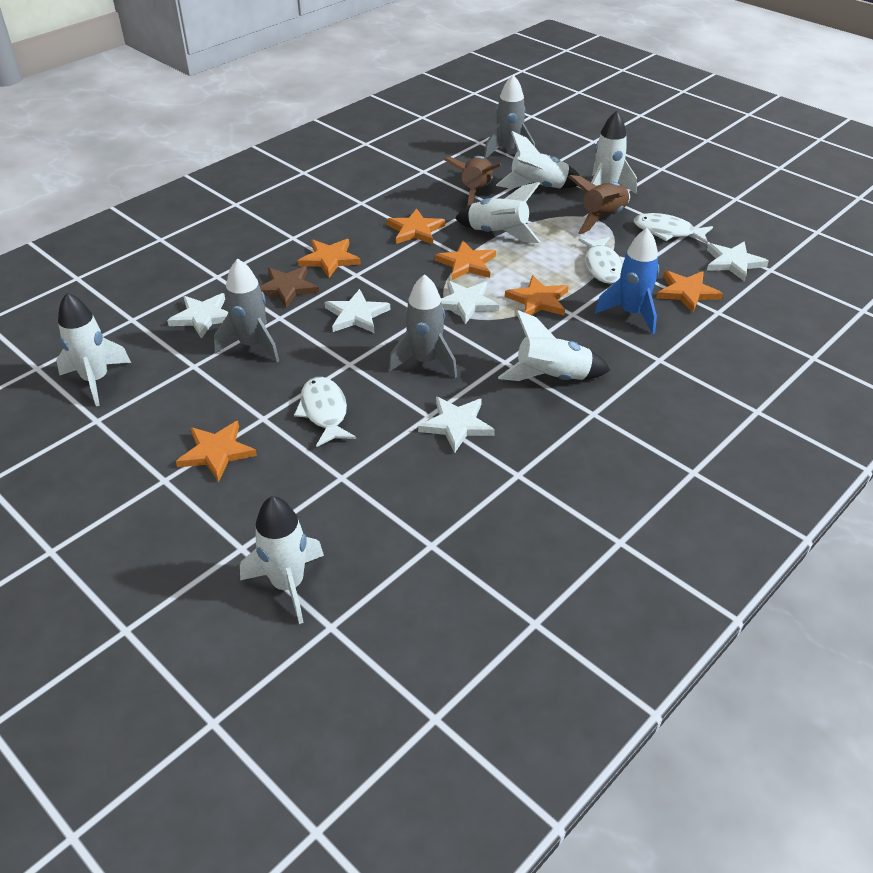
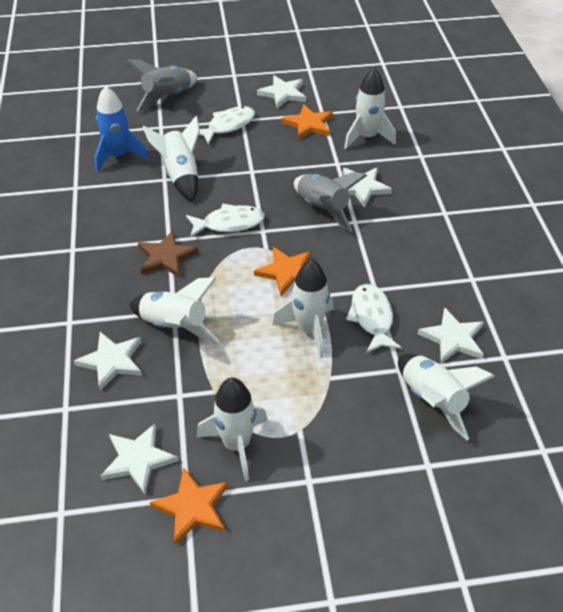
brown rocket: [444,156,501,206] [569,175,630,234] = 2 -> none = 0
grey rocket: [214,259,279,362] [388,274,457,378] [484,75,535,159] = 3 -> [127,59,198,111] [294,172,367,232] = 2
orange star: [176,421,257,482] [298,239,361,278] [387,208,445,244] [435,240,496,281] [505,275,569,315] [657,271,723,313] = 6 -> [150,467,229,545] [254,247,311,296] [282,104,333,140] = 3

